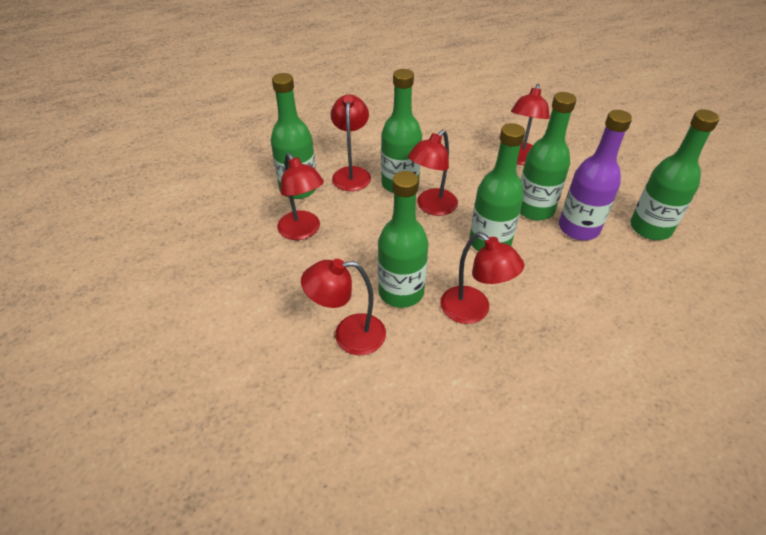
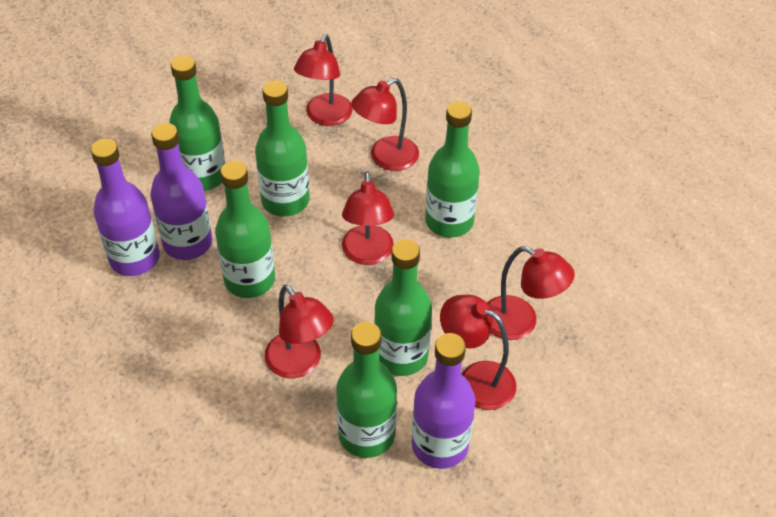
purple bottle: [559,110,632,240] = 1 -> [91,139,160,276] [150,123,213,260] [412,333,475,469] = 3

